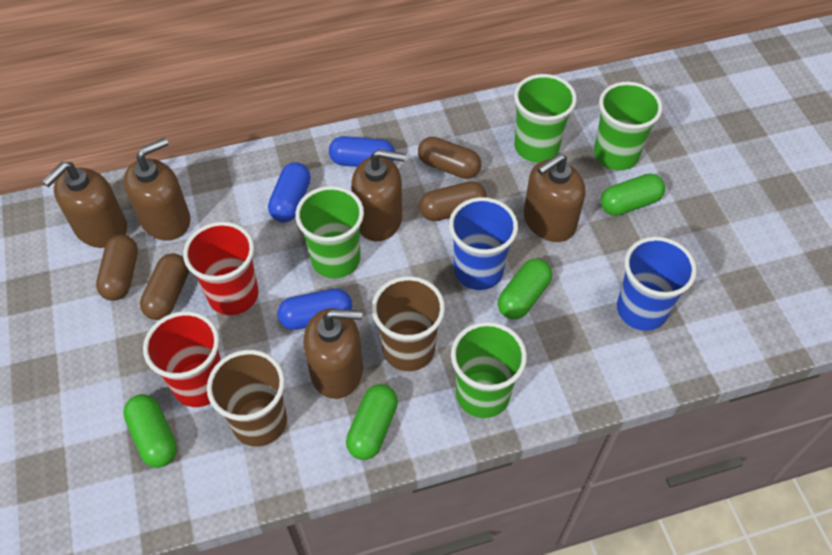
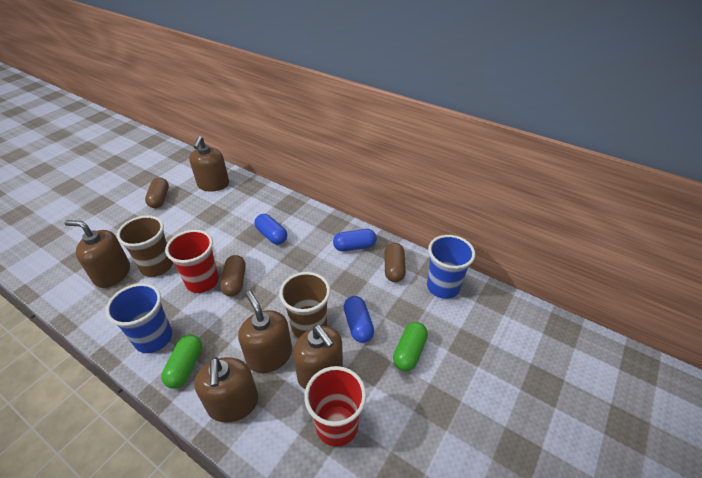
brown capsule: [96,234,138,301] [140,253,189,320] [418,137,481,179] [419,181,486,221] = 4 -> [145,178,169,208] [220,255,246,297] [384,243,406,282] = 3
green capsule: [123,394,177,468] [346,384,398,460] [498,259,552,319] [601,174,665,216] = 4 -> [161,334,202,388] [393,322,428,371] = 2
green cup: [295,186,364,278] [451,322,527,418] [514,74,577,162] [594,82,662,170] = 4 -> none = 0

